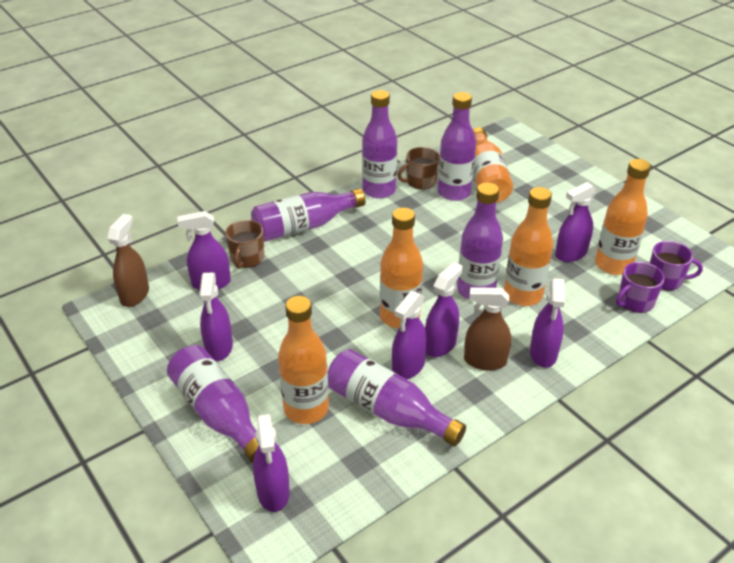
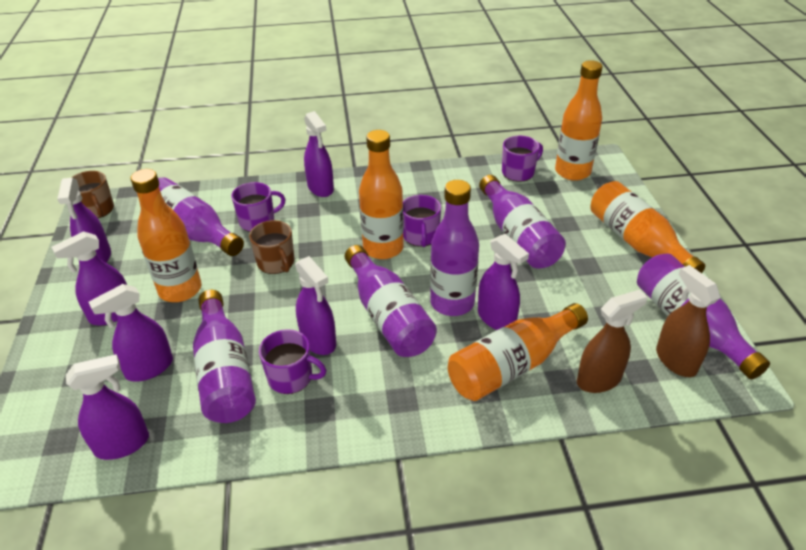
purple mug: [616,262,665,313] [650,241,703,290] = 2 -> [231,182,286,232] [259,329,327,394] [403,195,441,247] [502,136,543,182] = 4

